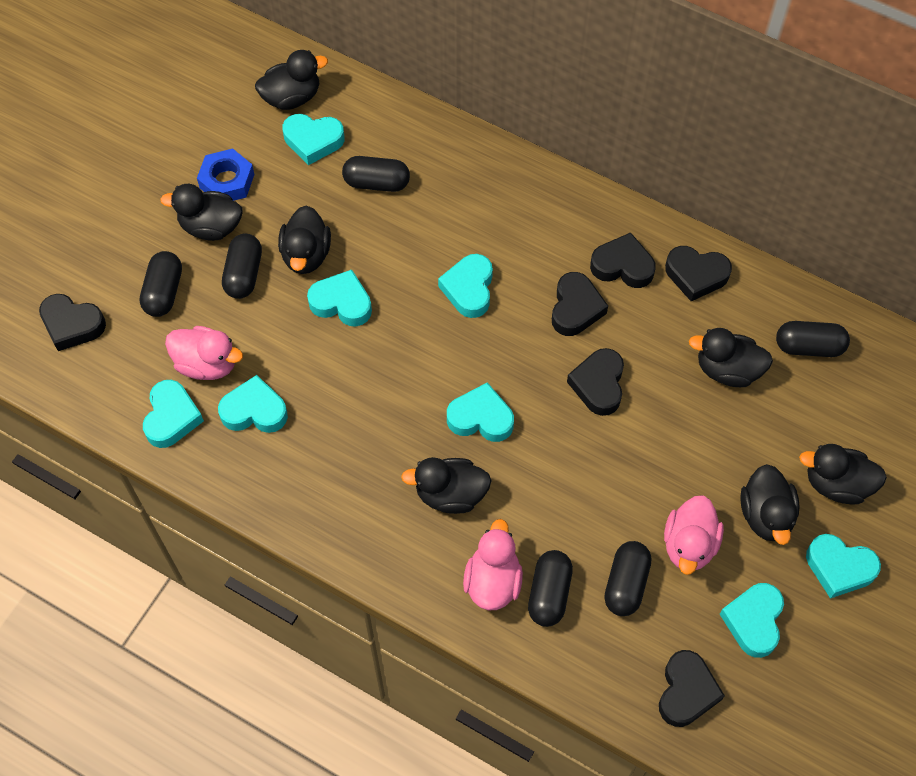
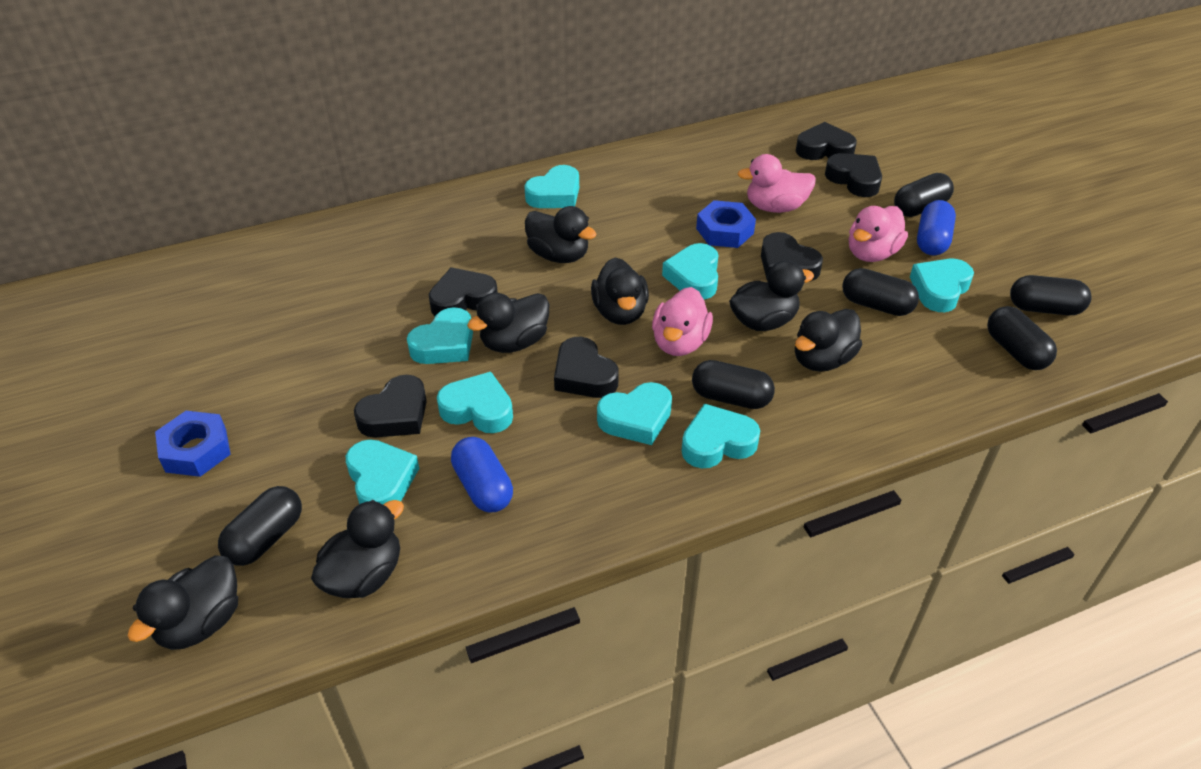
blue capsule: none = 0 -> [451,437,513,512] [917,200,956,256] = 2
blue nut: [197,149,254,201] = 1 -> [155,411,231,477] [696,200,756,248] = 2

